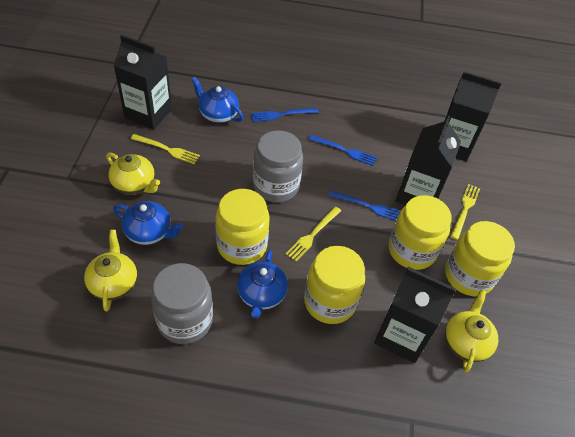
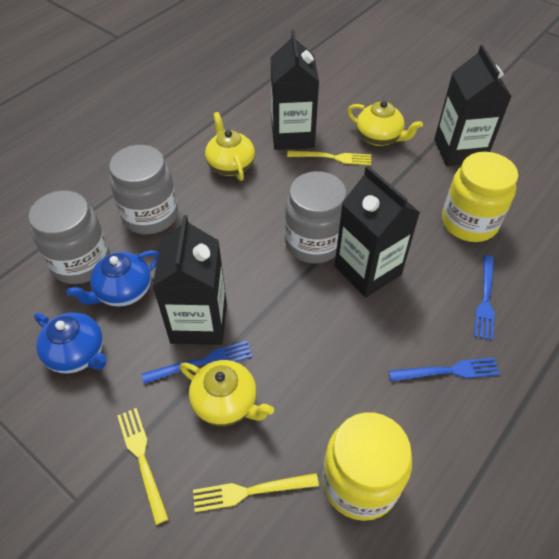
blue teapot: [113,201,183,245] [191,77,243,123] [237,250,288,319] = 3 -> [34,313,107,374] [67,250,159,307] = 2
grey jar: [151,263,213,344] [253,130,303,203] = 2 -> [28,190,110,284] [109,145,178,235] [285,171,346,264] = 3
yellow jar: [215,189,270,265] [304,246,365,324] [389,195,452,270] [445,221,515,296] = 4 -> [322,412,412,521] [442,152,518,242] = 2

